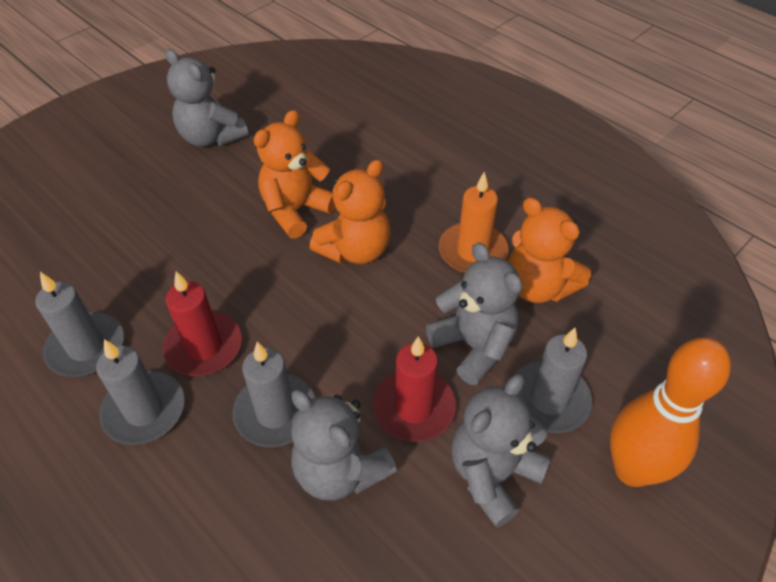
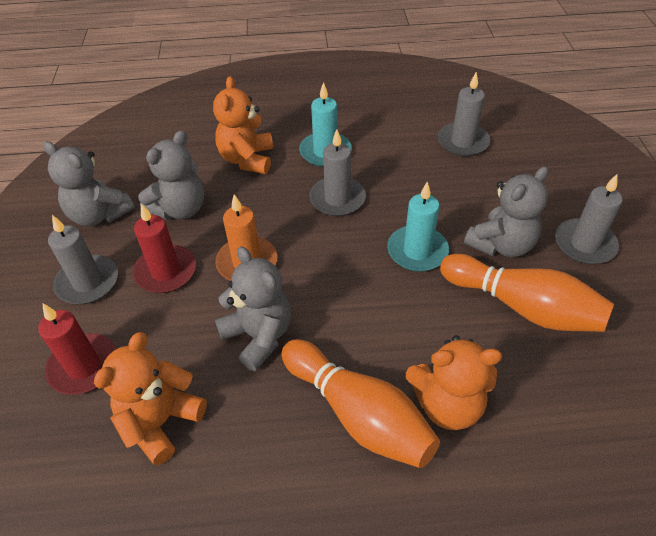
orange bowling pin: [610,337,731,487] = 1 -> [282,339,440,468] [440,254,614,332] = 2
turquoise candle: none = 0 -> [299,82,352,167] [387,182,449,272] = 2

